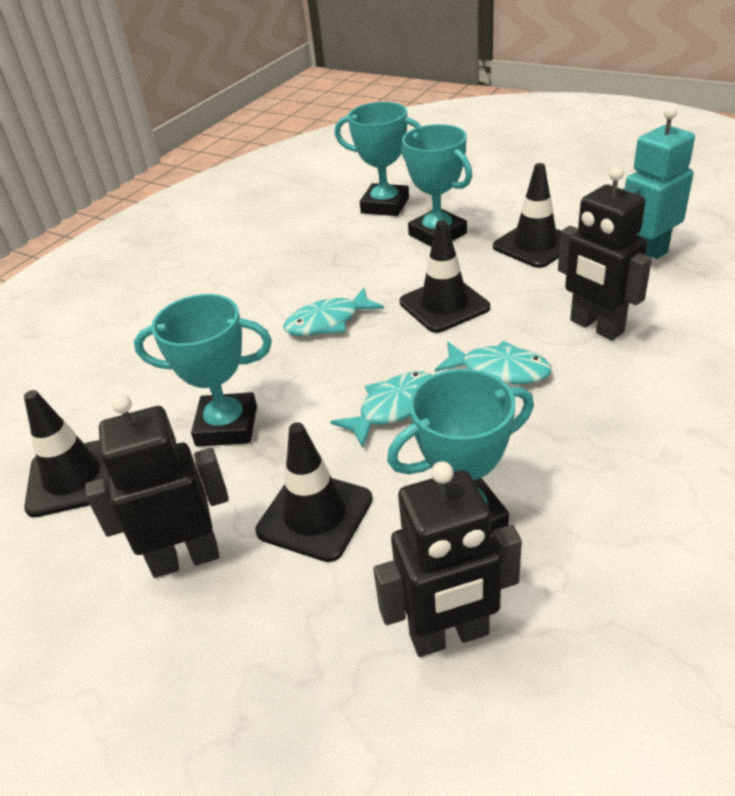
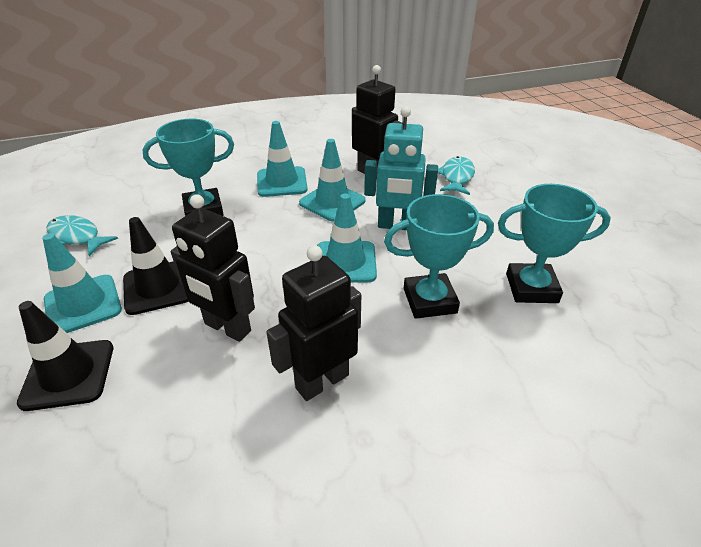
black traffic cone: [24,390,109,518] [255,422,373,562] [400,220,490,333] [493,163,561,268] = 4 -> [17,301,113,411] [123,217,188,315] = 2
turquoise fish: [283,288,384,336] [330,371,432,448] [435,341,552,384] = 3 -> [47,215,118,256] [438,156,475,195] = 2
turquoise traffic cone: none = 0 -> [43,233,122,333] [257,121,308,197] [299,139,366,222] [317,194,377,283] = 4
turquoise trophy: [134,294,272,447] [335,102,421,216] [387,369,534,535] [400,124,473,247] = 4 -> [142,119,234,216] [384,194,494,319] [498,184,611,303] = 3

